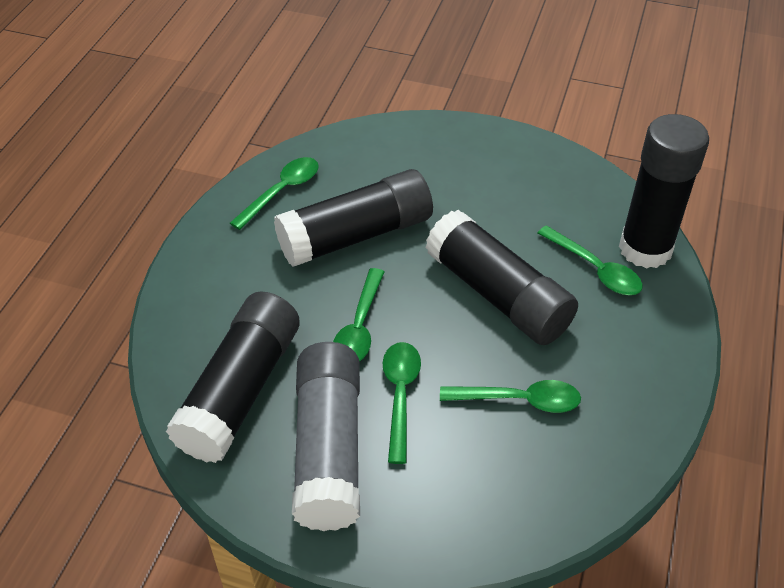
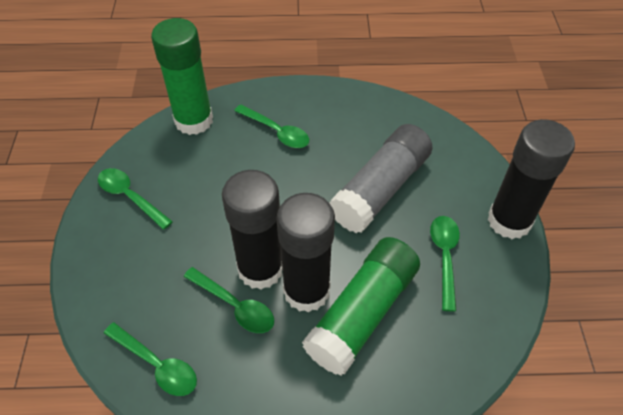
black glue stick: [166,291,300,463] [274,169,433,267] [425,210,578,345] [619,114,709,269] = 4 -> [222,170,283,290] [277,193,335,313] [487,119,575,239] = 3
green glue stick: none = 0 -> [151,18,213,135] [302,237,420,376] = 2

